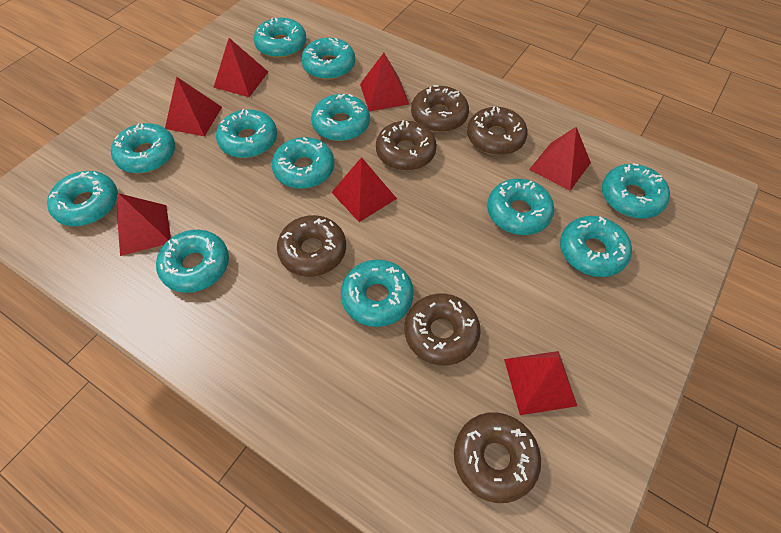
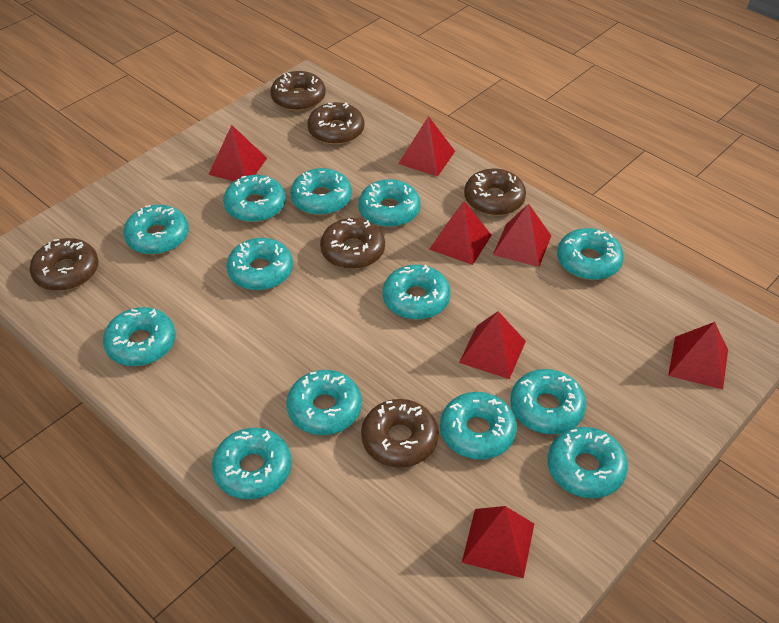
turquoise donut: [47,171,118,226] [111,123,175,173] [156,230,229,293] [216,109,277,158] [254,18,306,58] [272,137,335,189] [301,38,355,80] [311,94,370,141] [341,260,414,327] [487,179,554,235] [560,216,632,277] [602,163,670,219] = 12 -> [103,307,176,366] [123,205,189,255] [212,428,292,499] [223,175,286,222] [227,238,293,291] [287,370,362,435] [290,168,352,215] [358,179,421,227] [383,265,451,320] [440,392,517,460] [510,369,586,434] [548,427,628,498] [557,228,624,280] = 13

